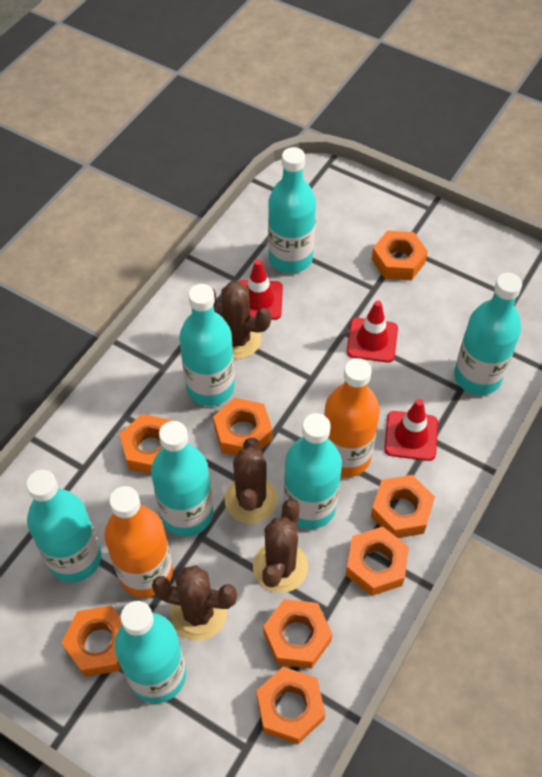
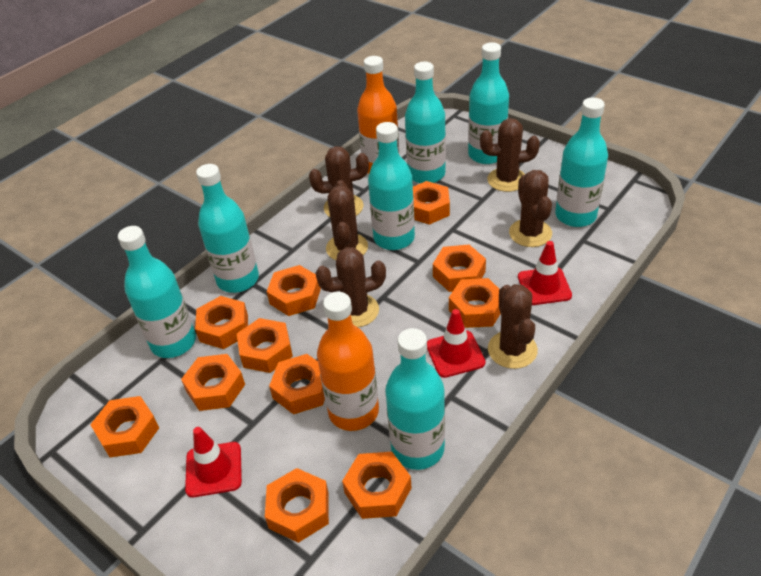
brown cactus: [152,565,237,641] [212,281,271,359] [225,438,278,524] [253,499,308,593] = 4 -> [309,146,369,217] [316,247,386,327] [326,180,368,260] [480,118,540,192] [488,284,538,369] [509,170,552,247] = 6
orange nut: [62,606,122,677] [119,414,172,474] [213,398,273,456] [256,667,325,744] [263,599,332,669] [346,527,409,596] [371,230,428,281] [371,475,435,538] = 8 -> [90,396,159,457] [181,354,245,411] [195,296,248,349] [237,318,293,373] [265,468,329,543] [267,265,321,316] [269,354,325,414] [342,452,412,519] [413,181,450,225] [433,245,486,292] [449,278,501,328] = 11

